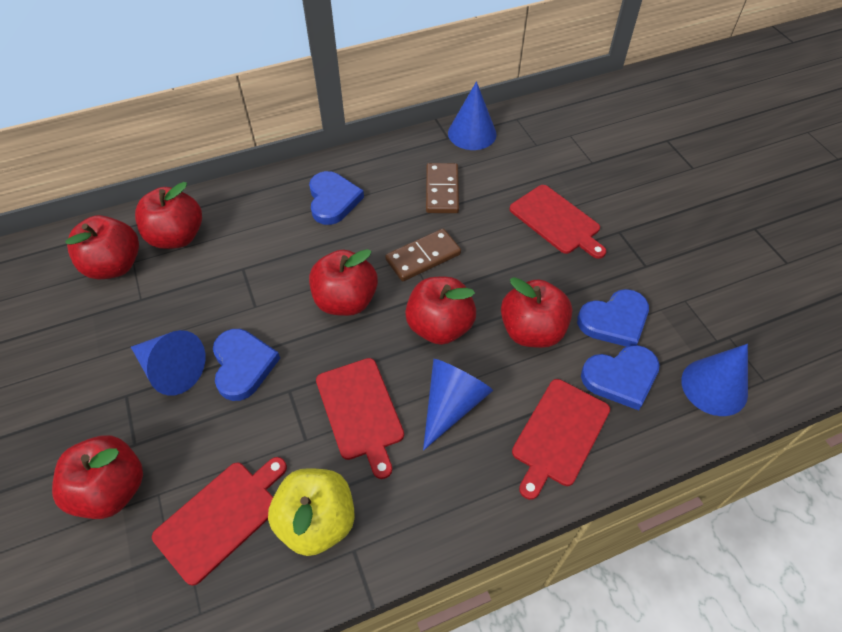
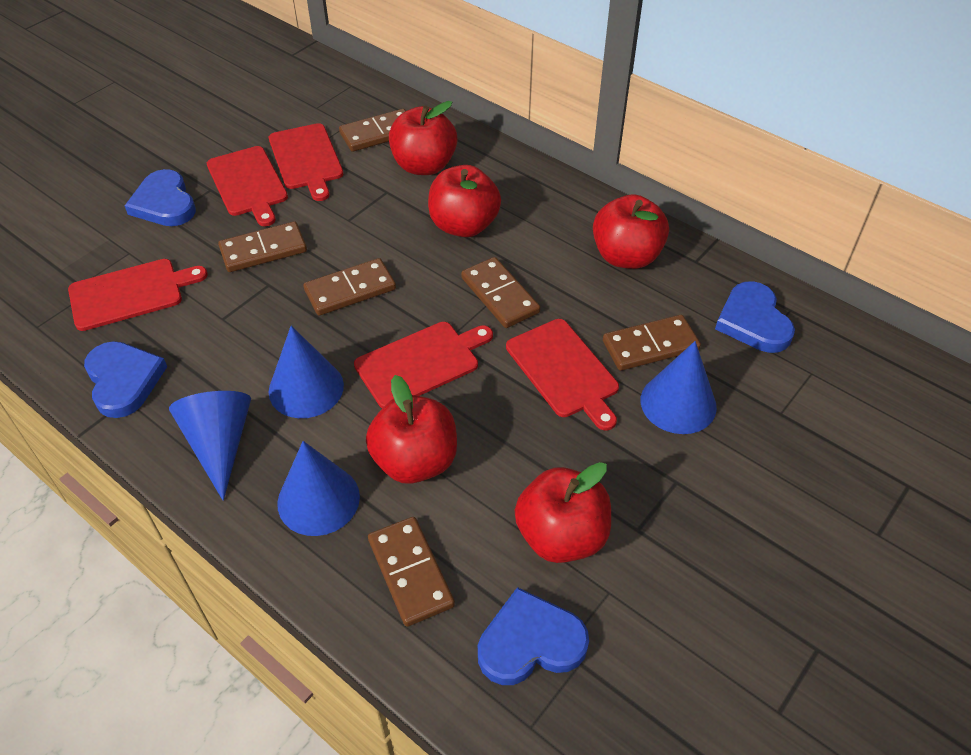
brown domino: [385,229,461,281] [426,163,459,213] = 2 -> [218,221,307,272] [303,258,396,316] [339,109,406,152] [368,517,455,627] [461,257,540,328] [603,315,701,371] = 6
red apple: [52,435,143,519] [65,215,139,279] [135,182,202,249] [309,249,378,316] [405,277,476,345] [501,277,572,348] = 6 -> [366,375,457,484] [389,101,457,175] [428,165,501,237] [515,462,611,563] [593,194,669,269] = 5
red cutting board: [152,457,287,586] [316,358,404,479] [509,185,606,259] [512,379,610,500] = 4 -> [68,259,207,331] [207,146,288,226] [269,123,343,201] [354,322,493,408] [506,319,619,431] = 5
yellow apple: [268,468,355,556] = 1 -> none = 0

